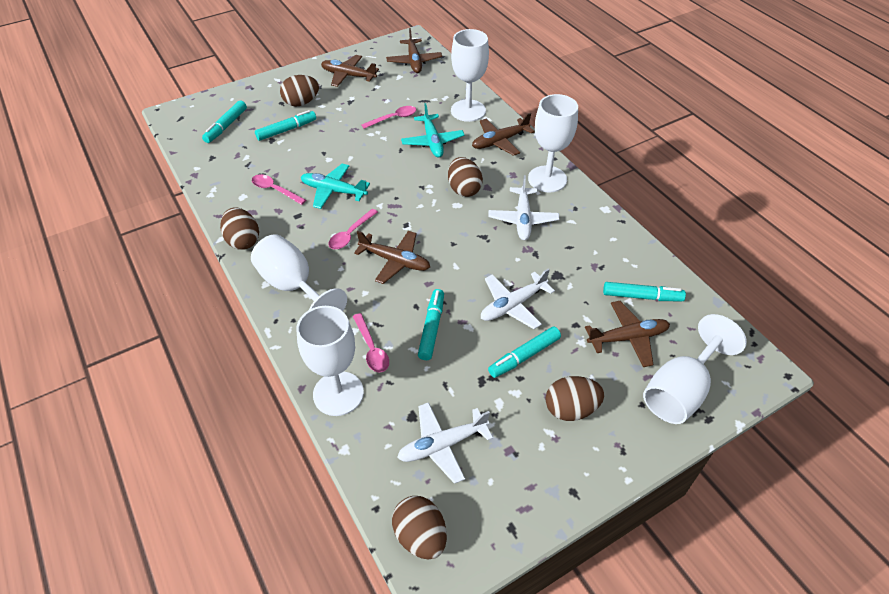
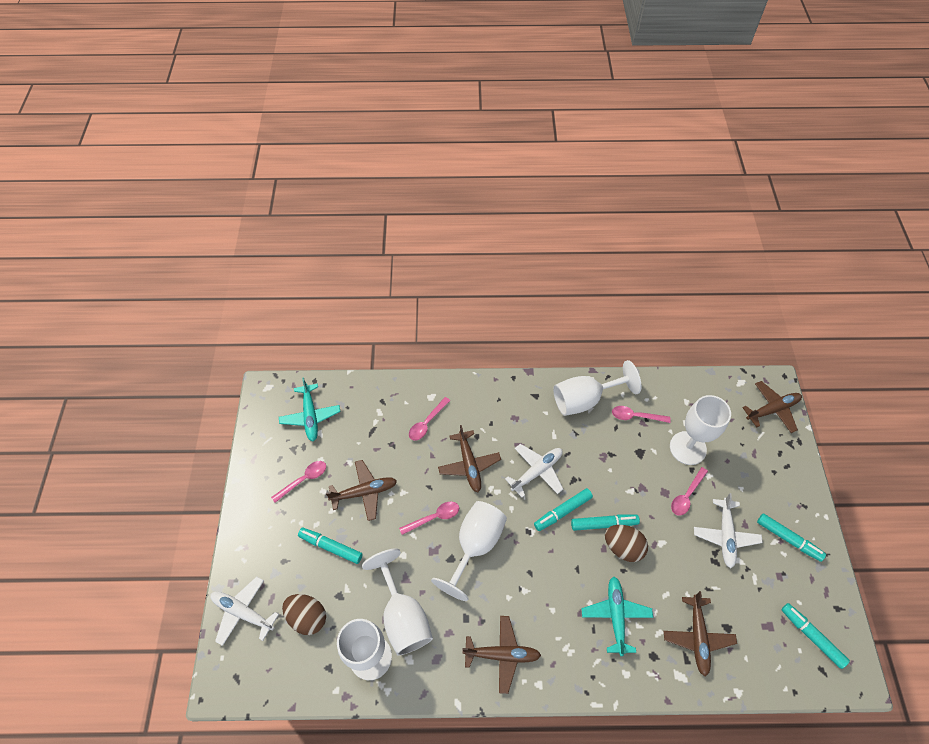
brown egg: [220,208,259,250] [280,75,319,107] [392,496,447,559] [448,157,483,197] [545,376,604,421] = 5 -> [282,594,326,635] [605,525,648,562] = 2
pink spoon: [252,174,306,205] [328,209,378,249] [353,313,389,373] [361,106,416,129] = 4 -> [271,461,326,503] [399,501,459,535] [409,397,450,441] [612,406,671,423] [671,467,708,516] = 5

